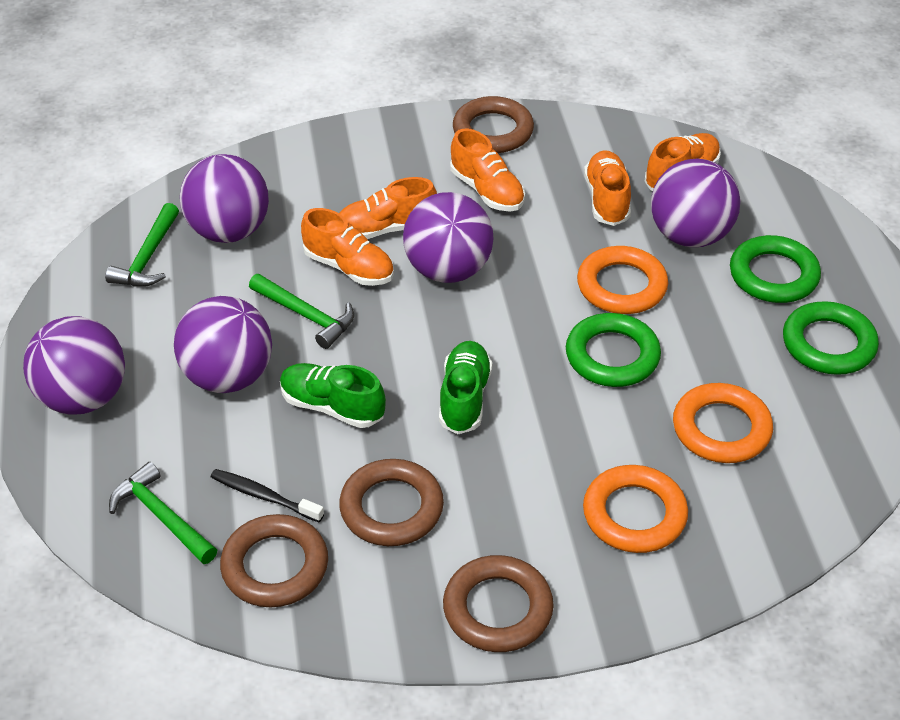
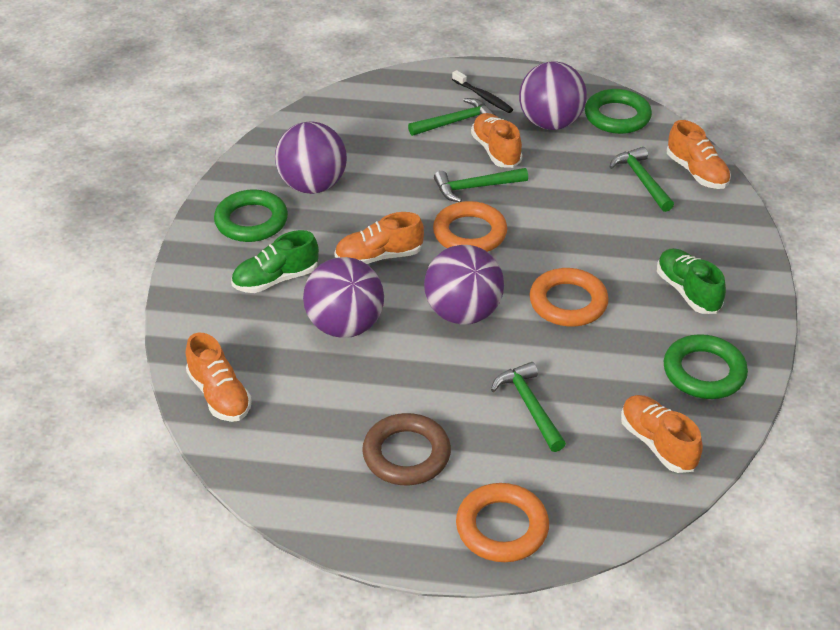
brown ring: [220,514,328,608] [339,459,444,546] [443,555,554,652] [453,96,534,153] = 4 -> [362,413,451,485] = 1
green hammer: [105,203,179,287] [109,462,217,564] [249,274,354,349] = 3 -> [408,98,496,136] [434,168,528,202] [491,362,566,452] [609,147,674,212] = 4
purple ball: [23,316,125,414] [174,296,272,393] [180,154,269,243] [403,192,493,283] [651,159,741,247] = 5 -> [275,121,347,194] [303,257,384,338] [424,245,504,324] [519,61,587,130] = 4

